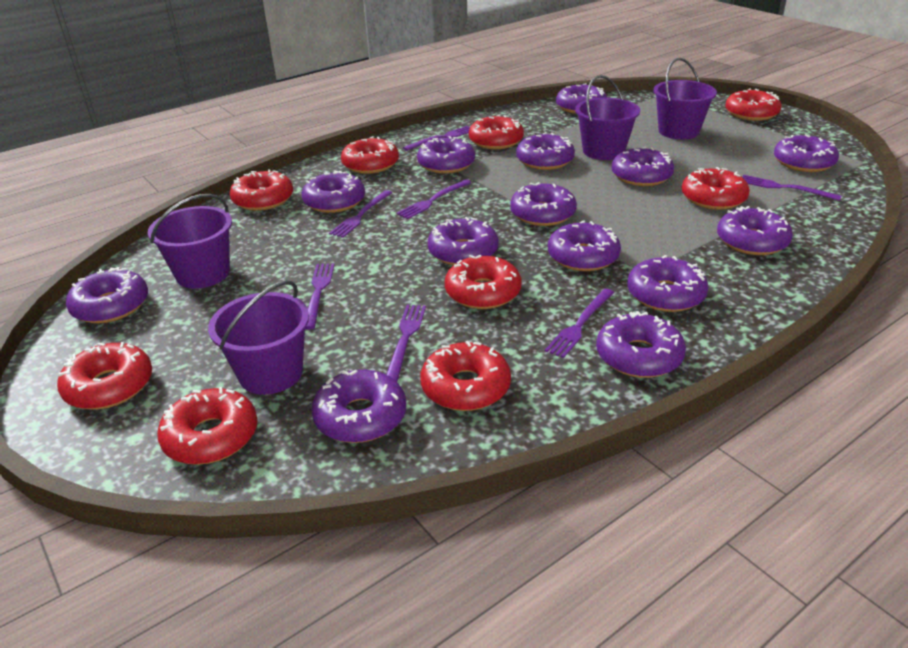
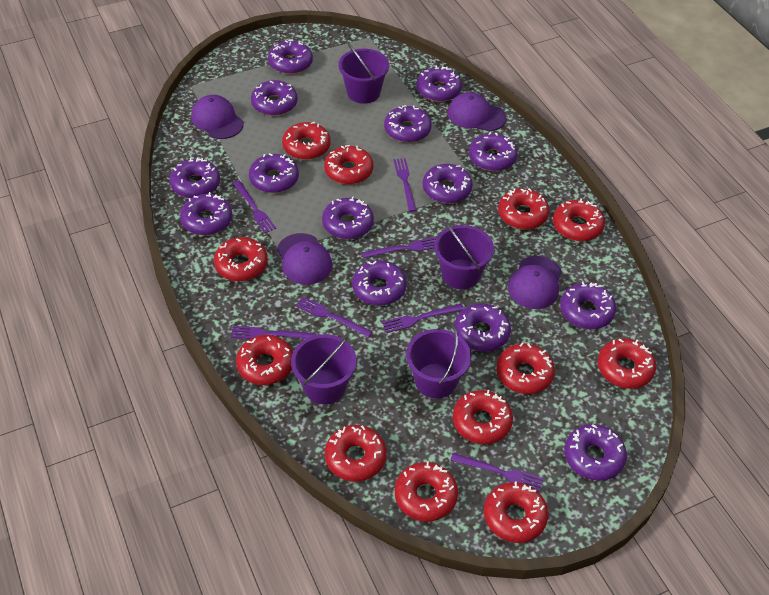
purple cap: none = 0 -> [191,95,244,139] [277,233,332,284] [448,92,506,132] [508,256,562,309] = 4
red donut: [57,342,152,410] [157,387,258,465] [230,169,293,211] [341,136,399,174] [420,341,511,411] [445,255,522,309] [469,115,524,149] [682,167,750,210] [725,88,781,121] = 9 -> [214,237,268,281] [236,335,293,385] [282,122,331,160] [324,145,373,184] [325,425,387,482] [395,461,458,522] [453,390,513,444] [484,481,548,543] [496,343,555,394] [498,188,549,230] [553,198,605,241] [598,338,656,389] = 12

